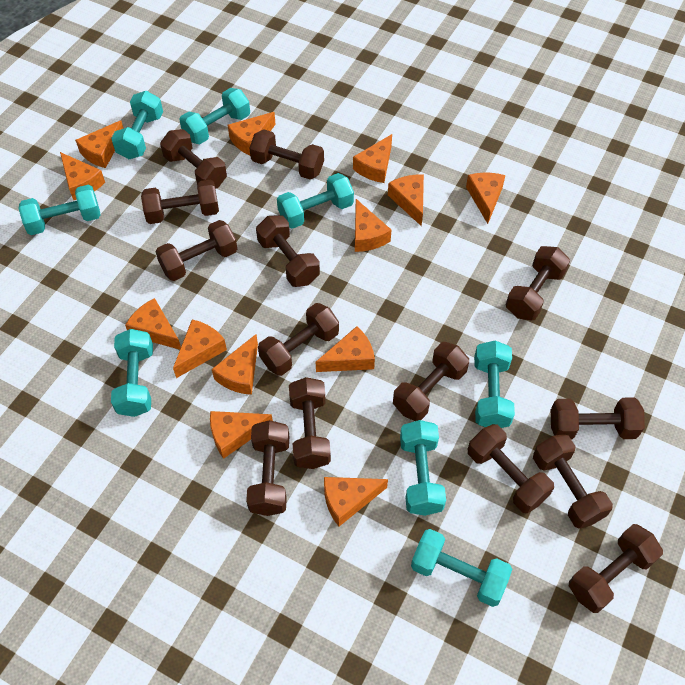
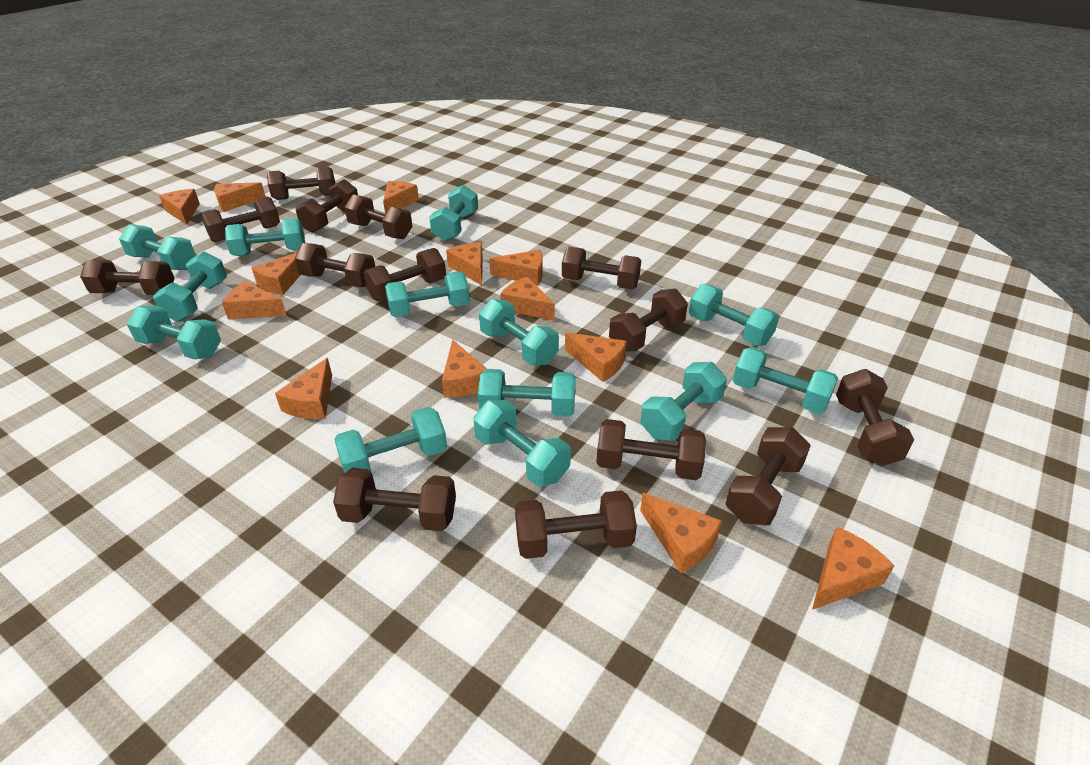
turquoise dumbbell: [19,185,100,235] [111,91,163,159] [111,329,153,417] [179,88,250,144] [277,173,354,229] [400,420,446,516] [411,529,512,607] [474,341,515,428] = 8 -> [119,224,196,270] [127,305,221,359] [153,251,227,322] [225,218,305,256] [334,407,447,473] [385,271,470,317] [429,185,478,241] [473,400,571,487] [478,369,576,417] [479,299,559,365] [641,362,727,441] [689,284,779,346] [733,347,838,414] = 13

